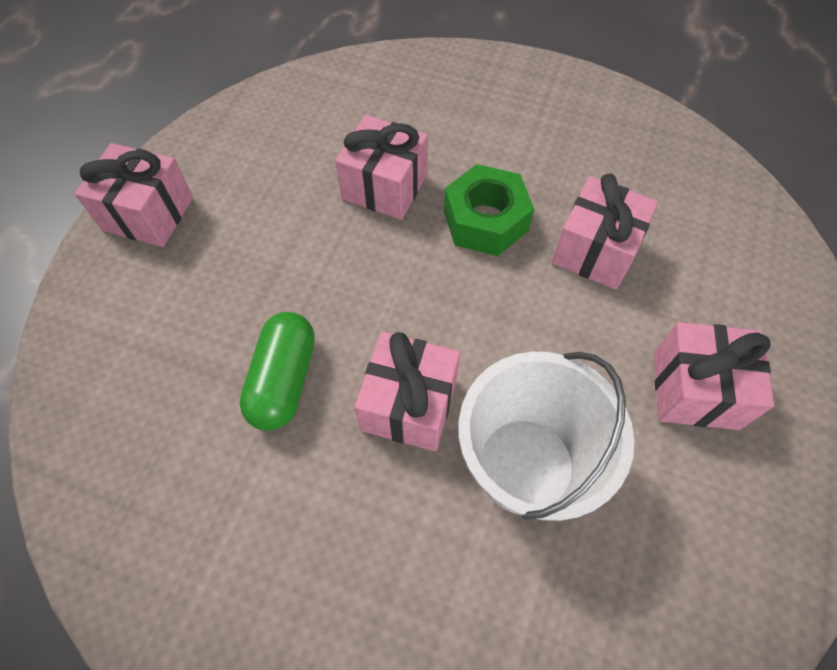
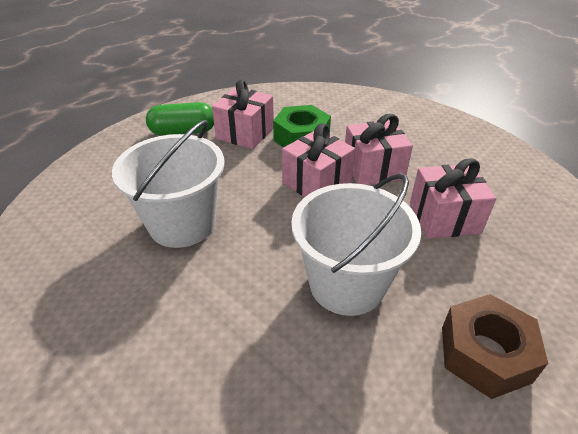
brown nut: none = 0 -> [442,294,548,399] = 1
pink gift: [75,143,193,247] [335,115,428,220] [355,332,460,451] [552,174,658,289] [654,322,774,430] = 5 -> [212,79,274,149] [282,123,356,197] [345,114,413,185] [410,158,497,239] = 4
white bucket: [459,352,634,521] = 1 -> [112,120,224,248] [291,173,421,316] = 2

